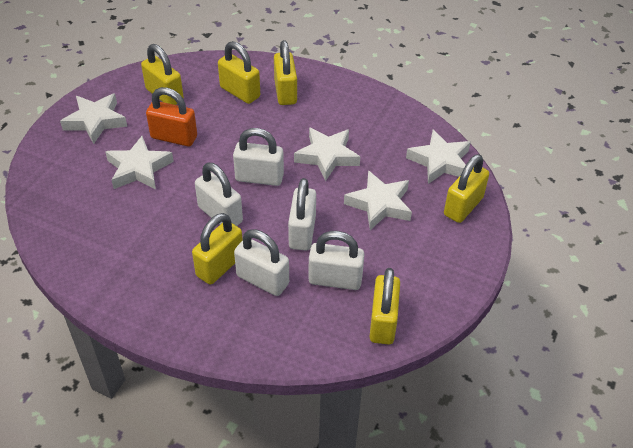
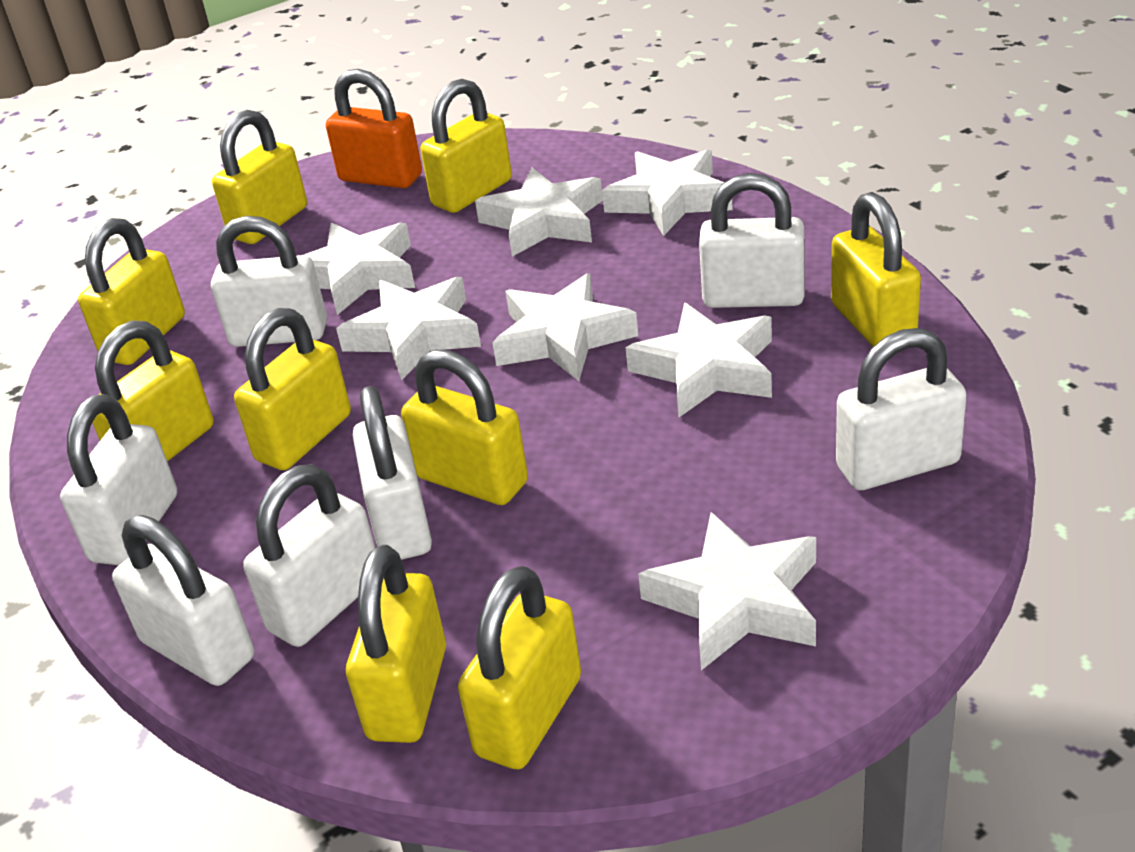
white padlock: [195,163,243,226] [233,128,284,186] [234,229,289,296] [288,178,316,251] [308,231,364,290] = 5 -> [60,394,177,565] [112,515,254,686] [211,216,327,347] [243,464,375,647] [353,386,432,560] [699,173,804,308] [836,328,967,490] = 7
white star: [60,93,127,144] [105,136,174,190] [294,127,360,181] [344,171,412,230] [406,130,471,184] = 5 -> [304,222,415,315] [336,277,481,380] [475,168,603,257] [492,273,638,381] [602,150,733,236] [625,303,772,417] [638,512,816,670] = 7
yellow padlock: [141,44,184,105] [192,213,243,285] [218,41,260,104] [274,40,297,105] [370,268,400,345] [444,154,489,223] = 6 -> [78,218,185,365] [93,321,214,462] [212,110,307,244] [234,308,351,470] [346,545,446,743] [401,349,528,505] [420,79,512,213] [458,566,581,770] [831,192,921,347] = 9

